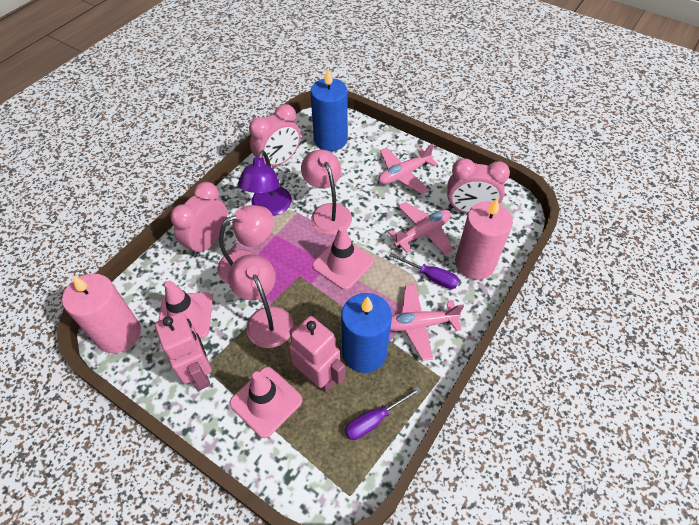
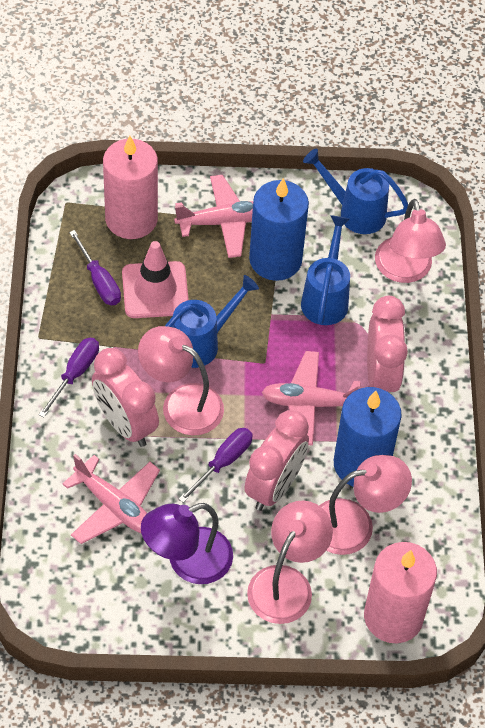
blue watering can: none = 0 -> [165,275,259,368] [301,215,350,325] [303,149,408,234] = 3
pink lamp: [217,205,274,284] [228,254,293,348] [301,150,352,235] = 3 -> [138,326,224,436] [247,501,333,624] [319,455,412,555] [375,199,446,283] = 4
pink robot: [155,312,212,391] [289,316,345,393] = 2 -> none = 0
pink traffic cone: [156,281,213,338] [230,367,303,438] [312,226,373,290] = 3 -> [122,241,189,318] = 1
purple screwdriver: [345,387,421,440] [389,253,459,289] = 2 -> [38,338,99,418] [69,230,121,305] [179,428,253,503] = 3

